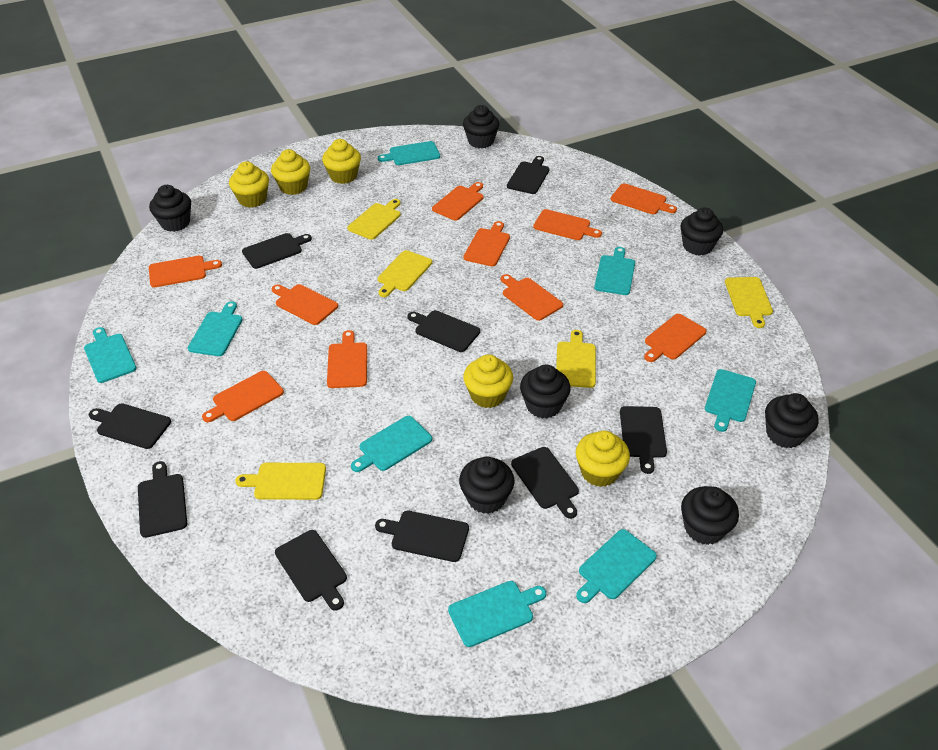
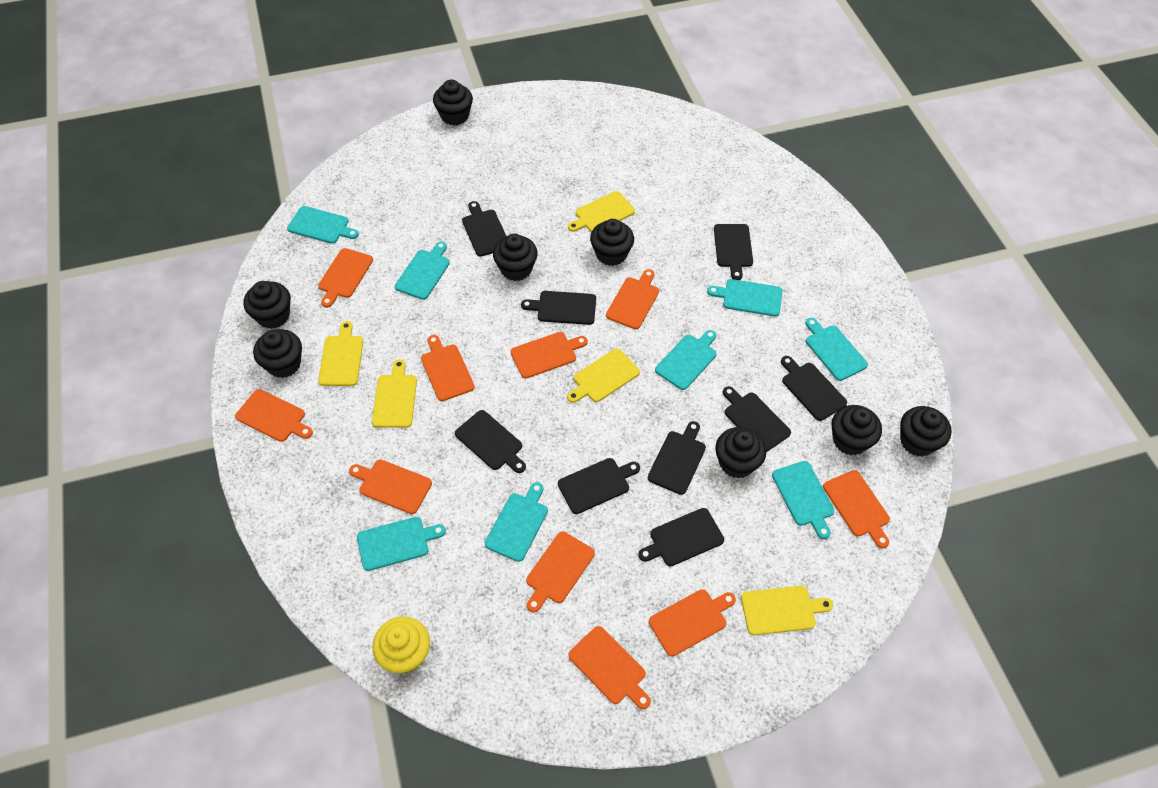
black cupcake: [149,185,191,232] [459,457,515,514] [463,105,500,148] [520,365,571,419] [681,208,723,256] [681,486,739,545] [765,393,819,448] = 7 -> [243,281,291,329] [253,329,302,378] [433,80,473,126] [493,234,538,281] [590,219,634,266] [715,427,766,478] [831,405,882,455] [900,406,952,457] = 8
yellow cupcake: [229,162,269,208] [271,149,310,195] [322,139,361,184] [463,354,513,408] [576,431,630,487] = 5 -> [373,616,430,673] = 1

